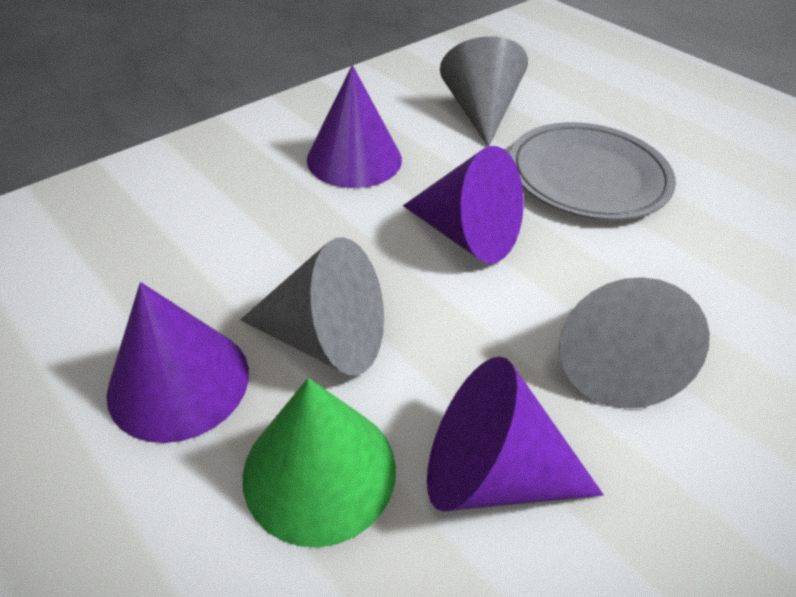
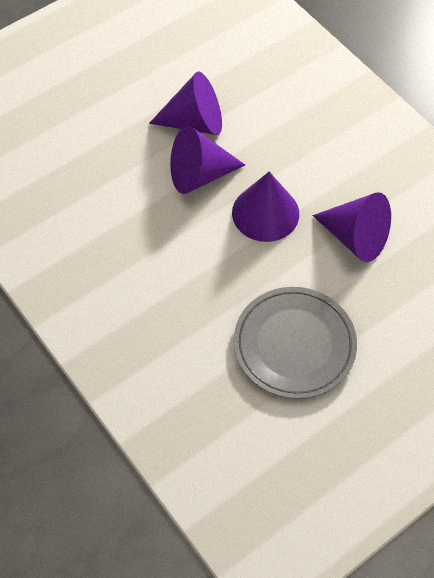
green cone: [243,378,396,547] = 1 -> none = 0
grey cone: [240,237,384,375] [440,36,528,147] [559,277,710,408] = 3 -> none = 0

